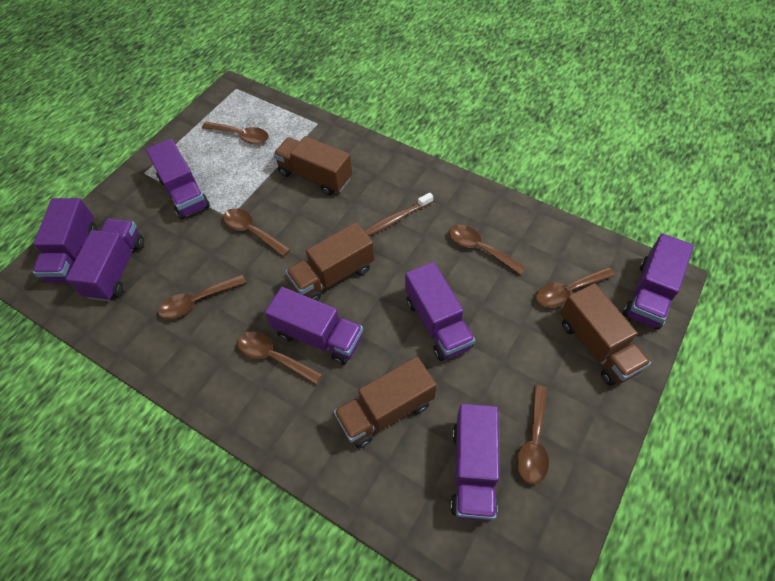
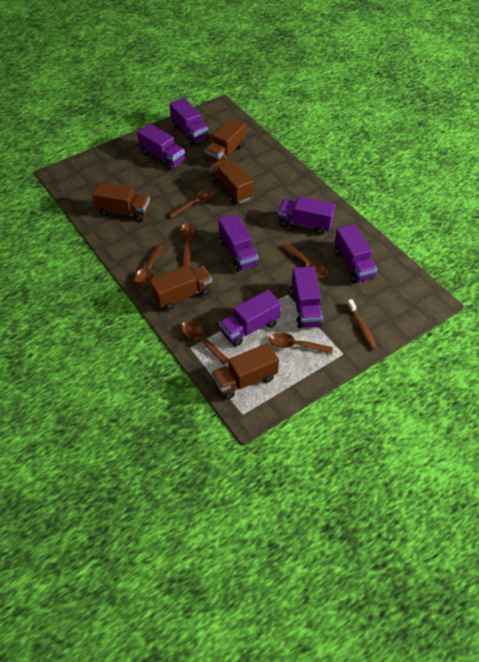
brown spoon: [158,274,246,319] [202,122,269,144] [223,208,291,257] [238,331,322,385] [449,225,526,275] [517,385,549,484] [536,267,615,308] = 7 -> [134,245,164,286] [168,189,215,218] [180,223,197,267] [181,321,229,364] [269,332,333,354] [282,243,327,277] = 6
brown truck: [273,136,352,195] [286,223,375,301] [334,357,437,448] [561,283,651,386] = 4 -> [92,182,150,222] [150,266,212,310] [204,118,246,163] [211,159,253,204] [211,343,279,400] = 5

